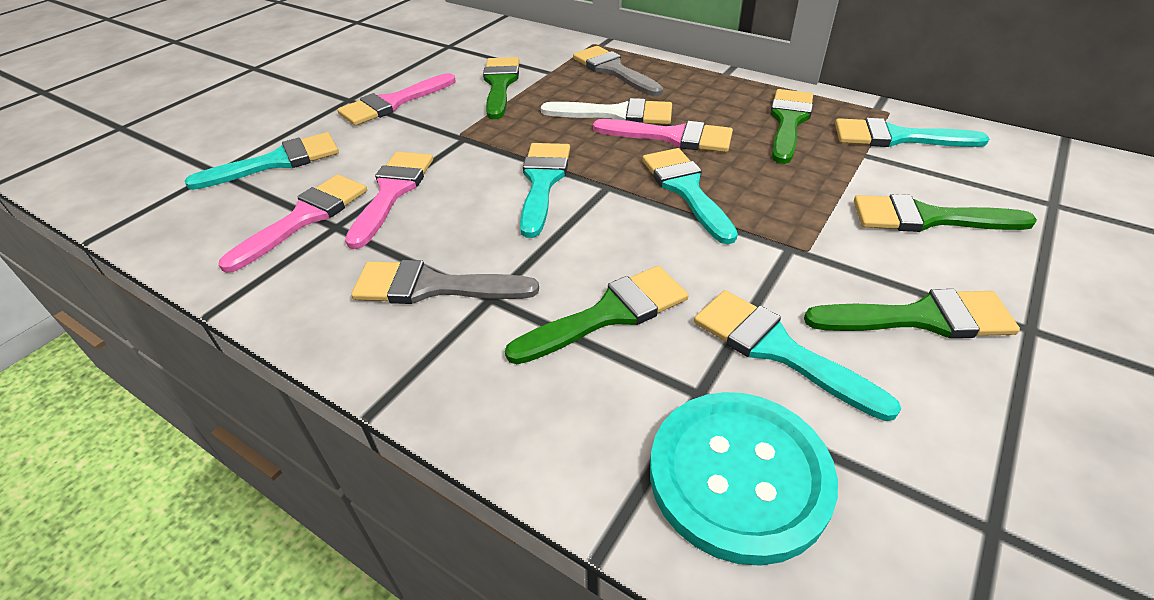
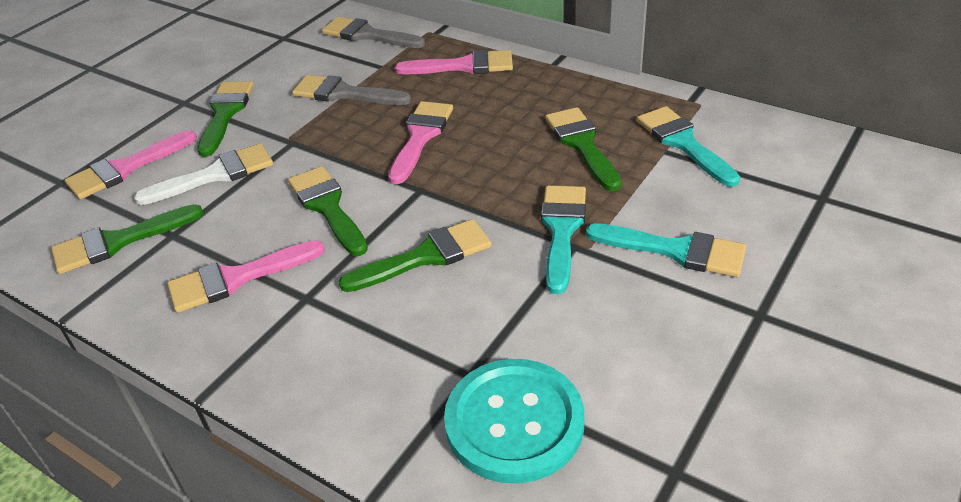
turquoise brush: [185,132,339,190] [520,143,570,238] [642,148,738,244] [694,290,901,421] [835,118,989,147] = 5 -> [541,185,586,294] [586,223,746,277] [637,106,740,187] = 3

